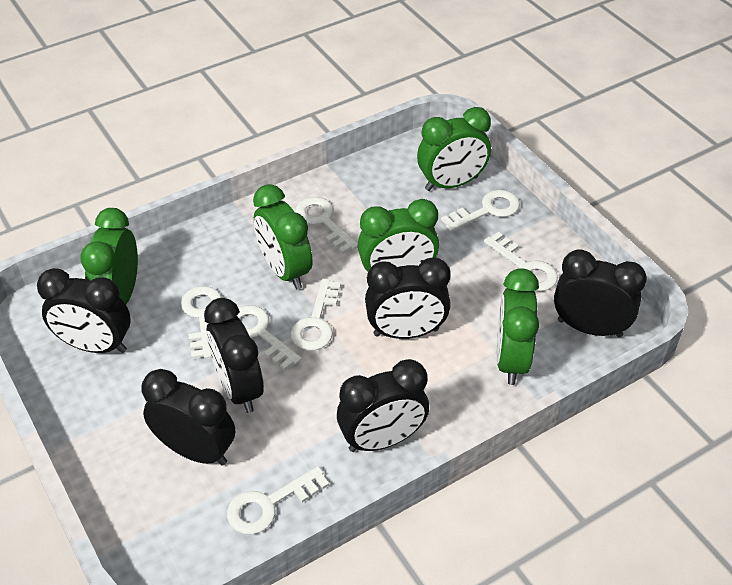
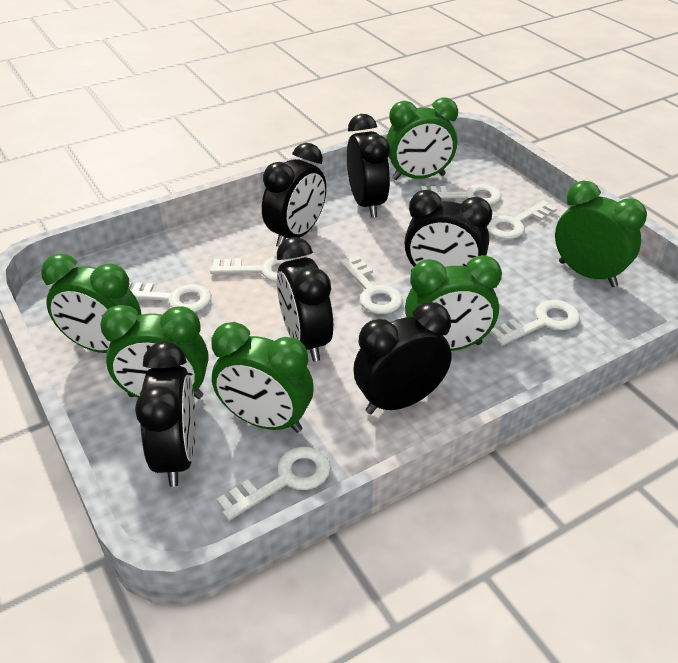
green clock: [80,208,138,305] [253,184,312,289] [358,199,439,272] [417,107,491,191] [496,268,539,385] = 5 -> [41,254,141,353] [100,305,208,399] [212,322,314,433] [386,97,458,180] [405,255,502,351] [555,181,647,287] = 6

